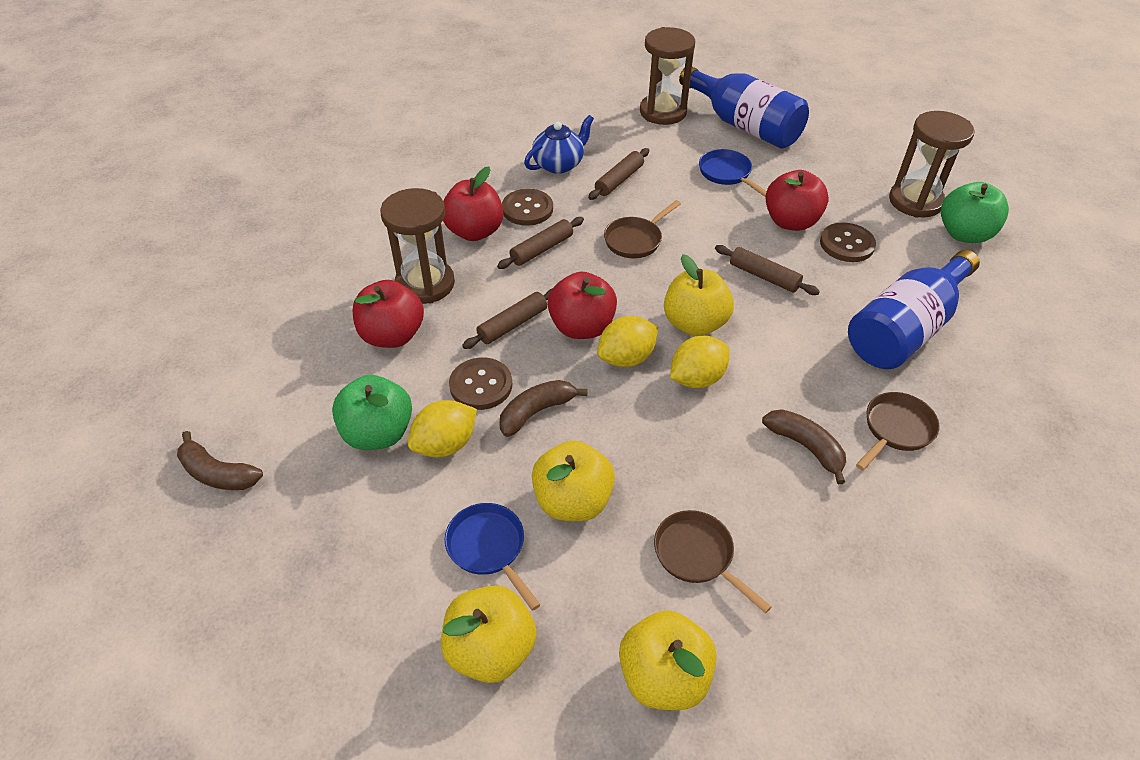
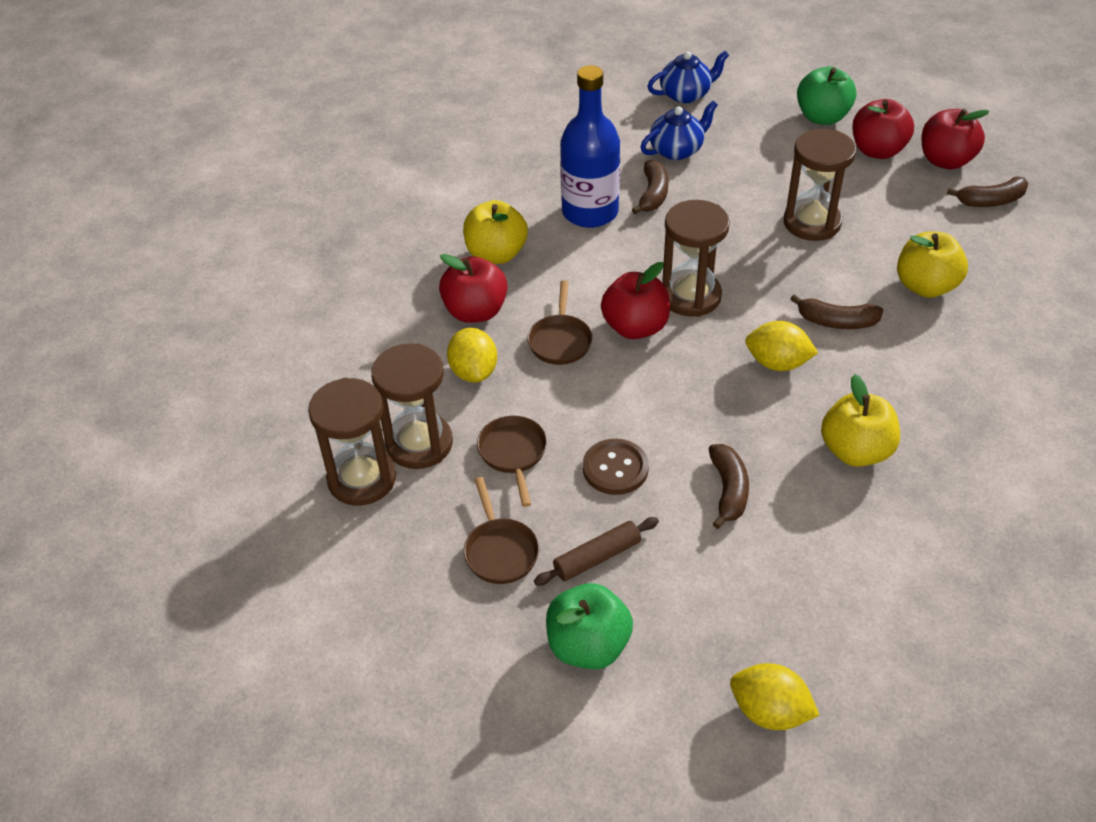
blue bottle: [679,67,809,149] [848,250,980,369] = 2 -> [560,65,620,228] = 1
blue pan: [445,503,540,611] [699,149,767,197] = 2 -> none = 0
blue teapot: [524,115,594,174] = 1 -> [640,101,718,160] [647,51,729,103] = 2
brown banana: [177,431,263,490] [499,380,588,437] [762,409,846,484] = 3 -> [632,160,668,214] [709,444,749,529] [790,294,883,329] [947,176,1028,207] = 4
brown button: [449,357,512,410] [502,189,553,226] [820,222,876,262] = 3 -> [583,439,649,495] = 1
brown hourglass: [380,188,455,304] [640,27,695,125] [889,111,975,218] = 3 -> [308,378,396,506] [371,343,453,469] [662,200,730,317] [784,129,856,241] = 4
brown rolling pin: [462,288,553,349] [497,217,584,269] [588,148,649,200] [715,245,820,295] = 4 -> [534,517,659,585] = 1
yellow apple: [441,585,537,683] [532,441,615,521] [619,610,717,710] [664,254,734,336] = 4 -> [463,200,528,264] [821,374,900,467] [897,231,968,298] = 3

